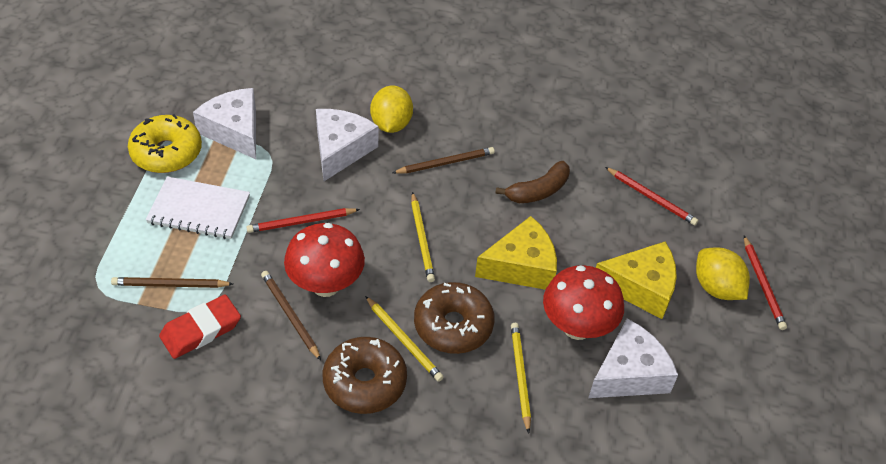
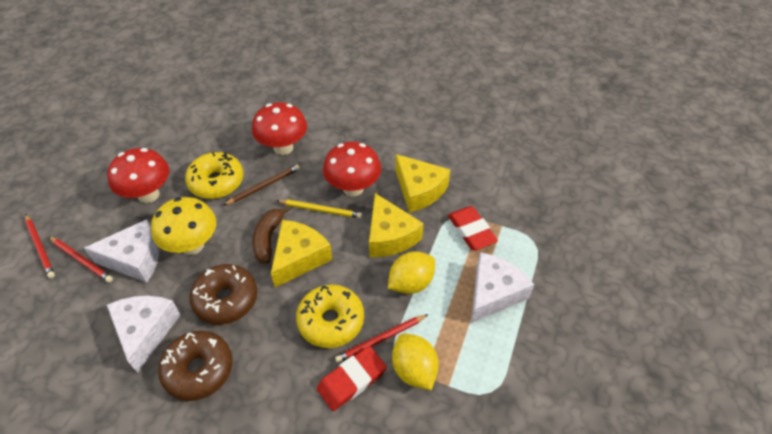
brown pencil: [111,277,233,288] [261,271,321,360] [392,147,495,174] = 3 -> [224,165,300,205] = 1
red eraser: [159,294,241,359] = 1 -> [317,346,387,411] [448,206,498,250] = 2
red mushroom: [284,223,365,297] [543,265,624,340] = 2 -> [107,148,169,203] [252,102,307,155] [323,142,381,196] = 3
white notebook: [146,176,250,239] = 1 -> none = 0
yellow cheese: [475,216,557,290] [596,241,677,319] = 2 -> [271,220,332,287] [369,193,424,257] [395,154,450,213] = 3
yellow donut: [128,114,202,173] = 1 -> [185,152,243,199] [296,284,364,348] = 2
yellow mushroom: none = 0 -> [151,197,216,255] = 1
yellow pencil: [365,296,444,382] [411,192,435,282] [511,323,531,434] = 3 -> [276,200,362,218] = 1

